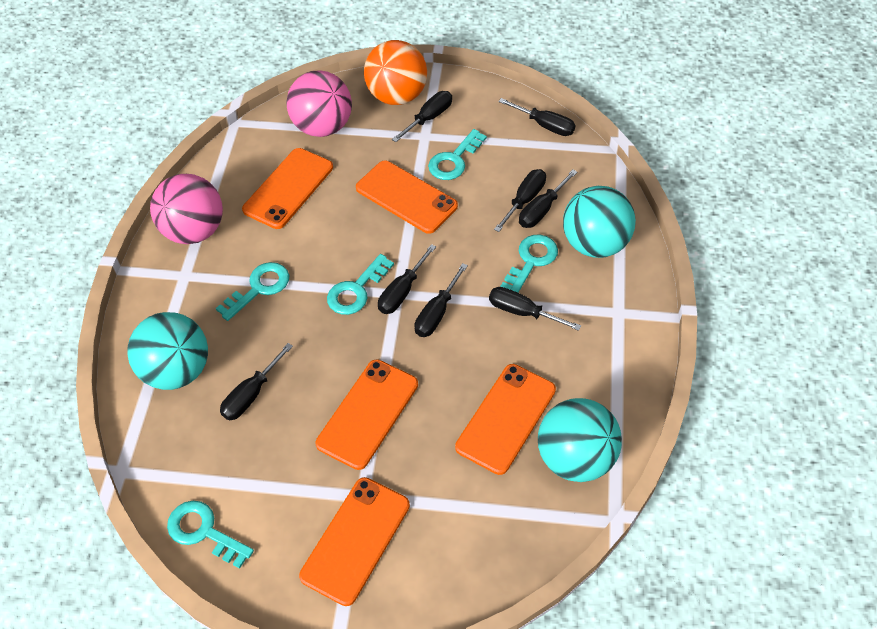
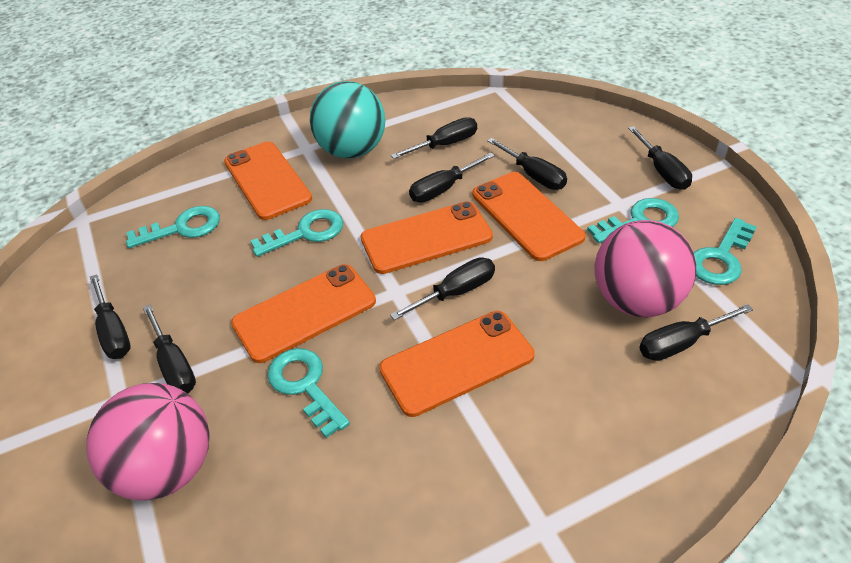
orange ball: [364,40,427,105] = 1 -> none = 0
turquoise ball: [127,312,208,390] [538,398,622,482] [563,186,636,258] = 3 -> [310,81,385,159] = 1

